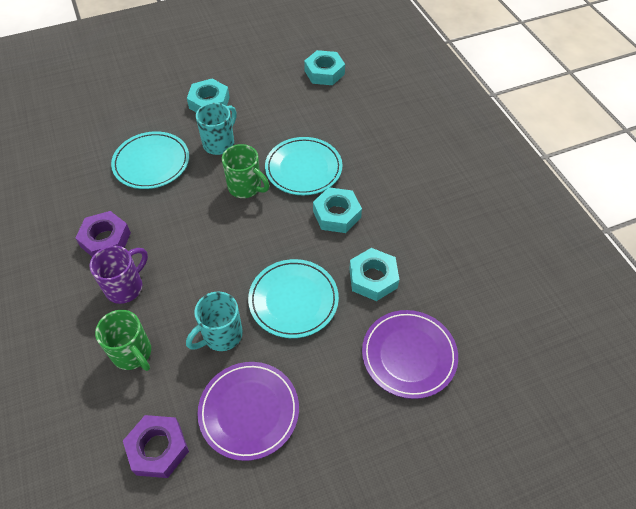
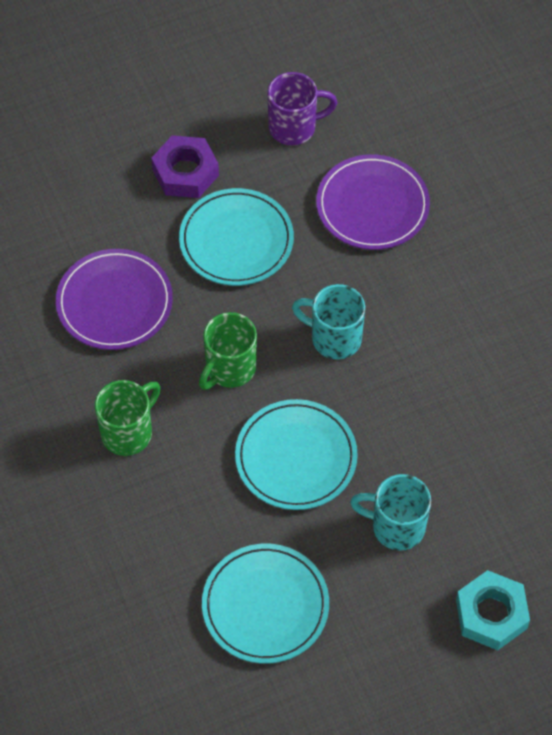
purple nut: [75,211,131,257] [123,415,189,478] = 2 -> [151,135,219,198] = 1
turquoise nut: [187,79,230,112] [304,50,345,85] [313,187,362,233] [349,248,399,301] = 4 -> [456,570,530,650] = 1

